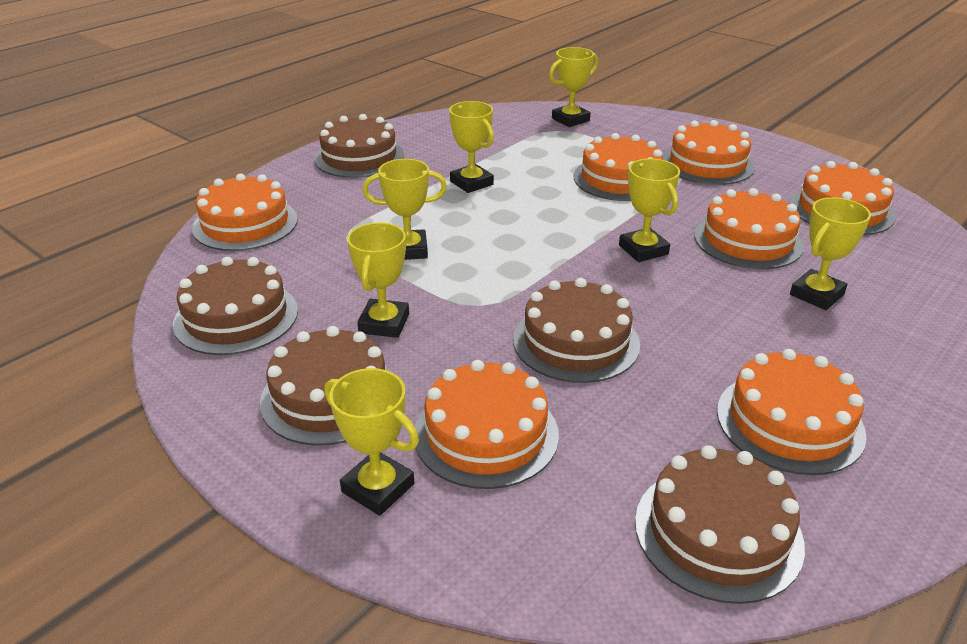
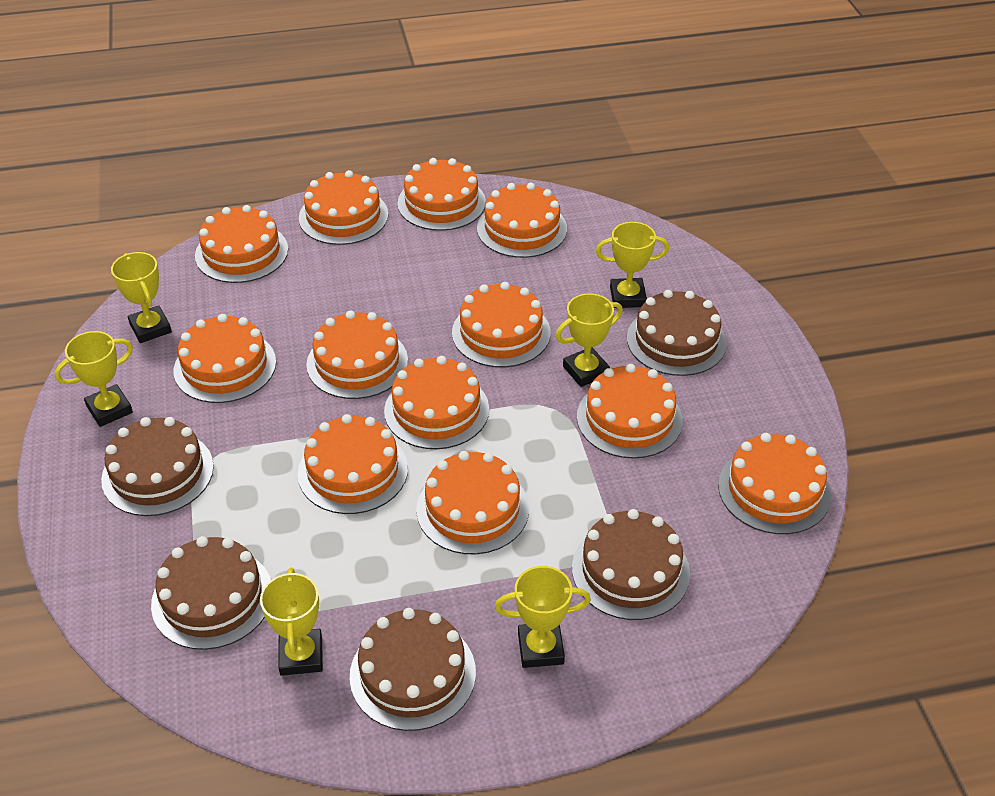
orange cake: [192,173,298,251] [415,360,559,489] [574,133,663,201] [663,120,755,185] [694,188,804,269] [717,349,867,475] [789,161,896,235] = 7 -> [174,314,276,403] [195,205,288,283] [298,414,408,514] [299,170,388,245] [306,310,408,399] [384,356,489,449] [397,158,486,231] [416,451,529,554] [452,282,551,367] [477,183,567,258] [577,364,683,459] [718,433,831,534] = 12
yellow trophy: [324,368,419,516] [347,222,409,338] [362,159,447,260] [449,101,494,193] [549,47,598,127] [619,158,680,262] [790,197,871,310] = 7 -> [55,331,133,427] [111,252,172,343] [260,567,323,676] [495,566,591,668] [556,293,623,387] [596,222,669,308] = 6

